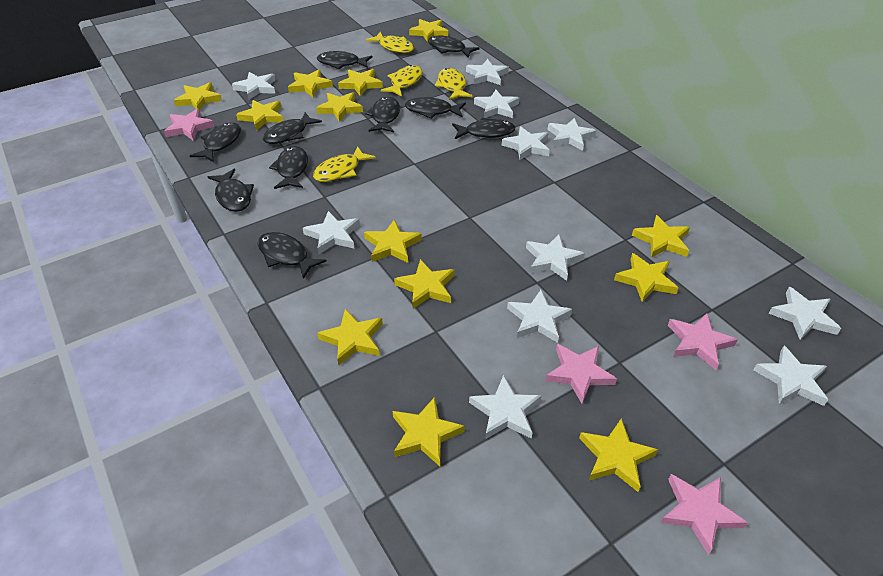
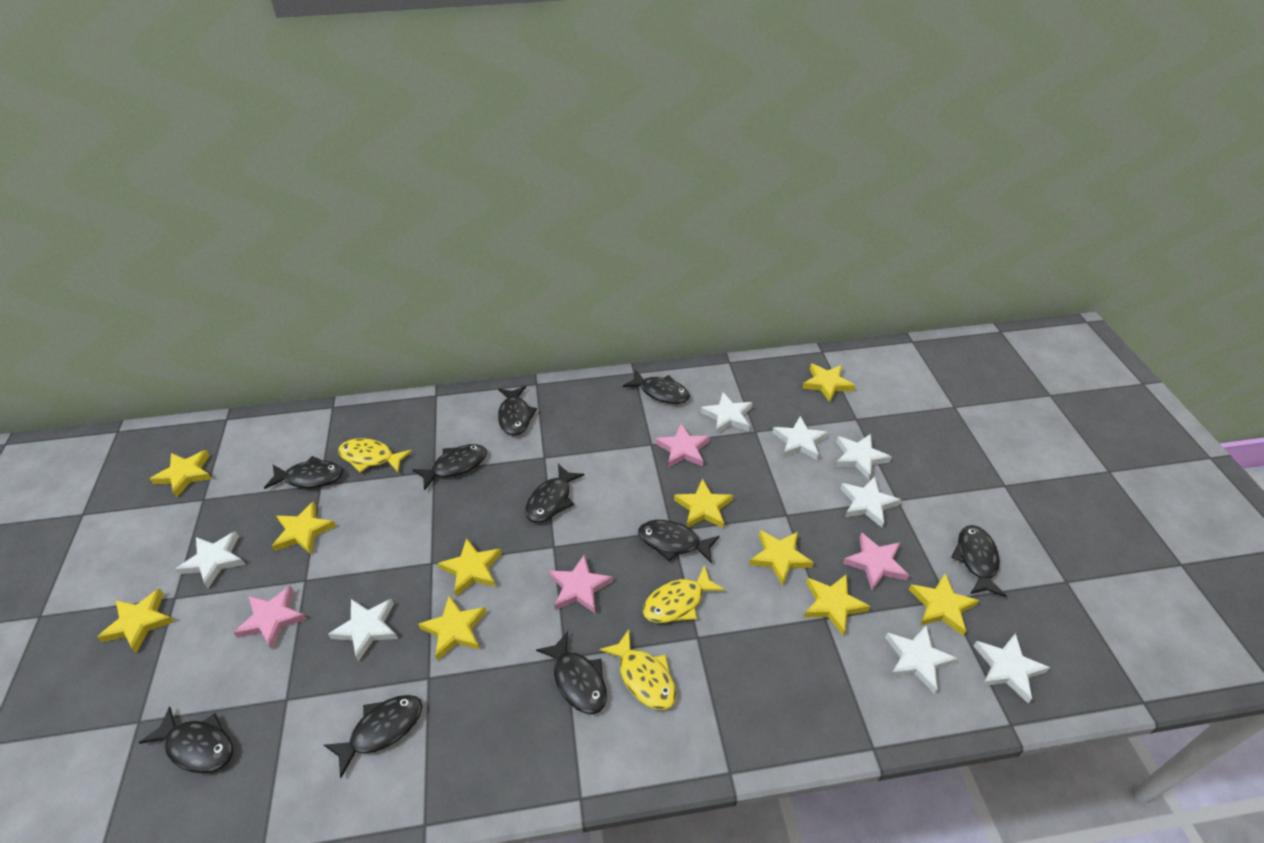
white star: [232,72,276,100] [303,211,360,254] [466,59,509,85] [469,375,541,439] [474,90,519,118] [502,126,550,161] [507,290,572,343] [526,234,585,281] [548,118,596,151] [754,346,828,406] [769,287,841,340] = 11 -> [176,531,245,588] [328,599,398,662] [700,392,753,434] [772,416,828,460] [835,434,892,480] [840,476,901,528] [885,625,958,694] [973,633,1050,704] = 8
yellow fish: [313,146,376,182] [366,32,414,53] [380,65,422,97] [435,68,473,100] = 4 -> [338,438,412,473] [600,630,676,710] [643,565,725,623] = 3
yellow star: [174,82,222,110] [236,100,283,131] [288,70,333,97] [316,92,363,122] [317,309,383,366] [338,69,383,96] [364,219,422,263] [393,397,465,466] [394,259,454,309] [409,19,448,42] [579,418,658,492] [614,253,678,302] [632,215,690,258] = 13 -> [97,588,174,653] [150,450,212,498] [272,501,336,554] [418,595,487,660] [438,538,502,596] [674,479,733,528] [749,530,814,586] [802,363,855,402] [804,574,870,636] [909,574,979,636] = 10

